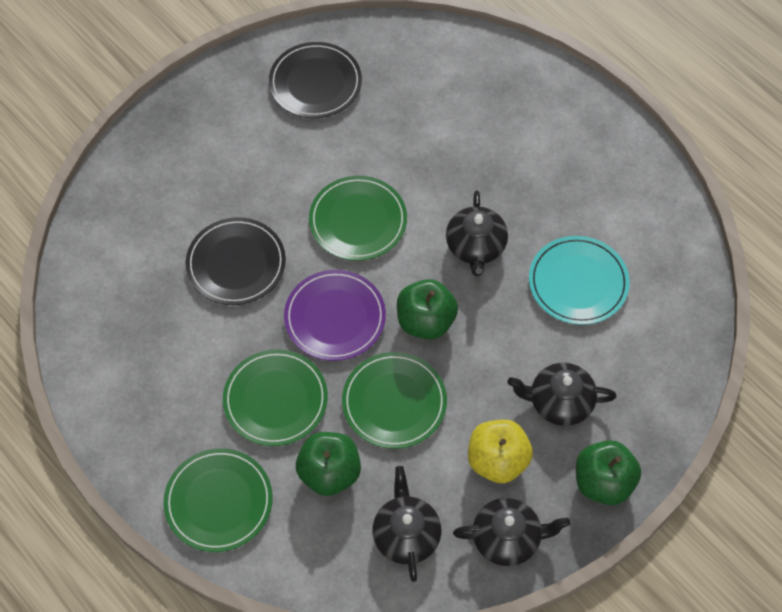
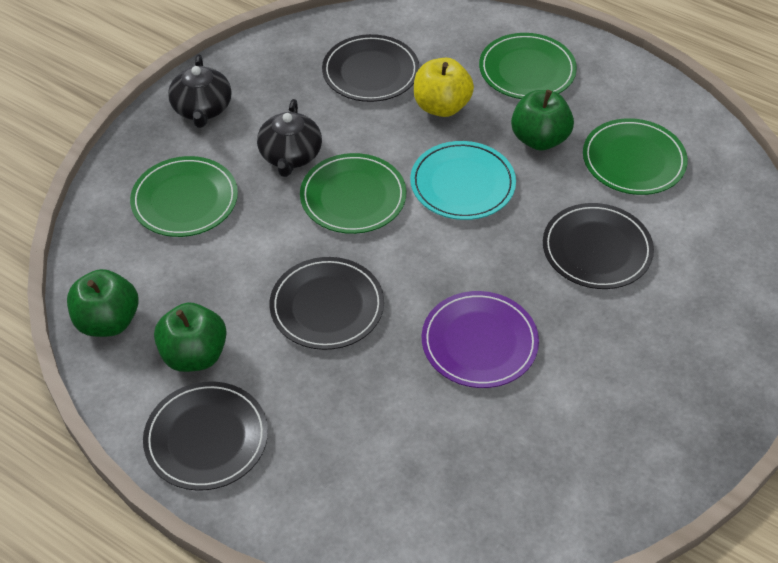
black plate: [186,217,286,305] [269,42,362,118] = 2 -> [143,381,268,491] [269,257,384,350] [322,34,419,102] [543,203,654,289] = 4
black teapot: [373,466,442,582] [446,191,508,276] [453,498,570,566] [508,363,616,426] = 4 -> [168,54,232,128] [257,99,322,177] = 2

